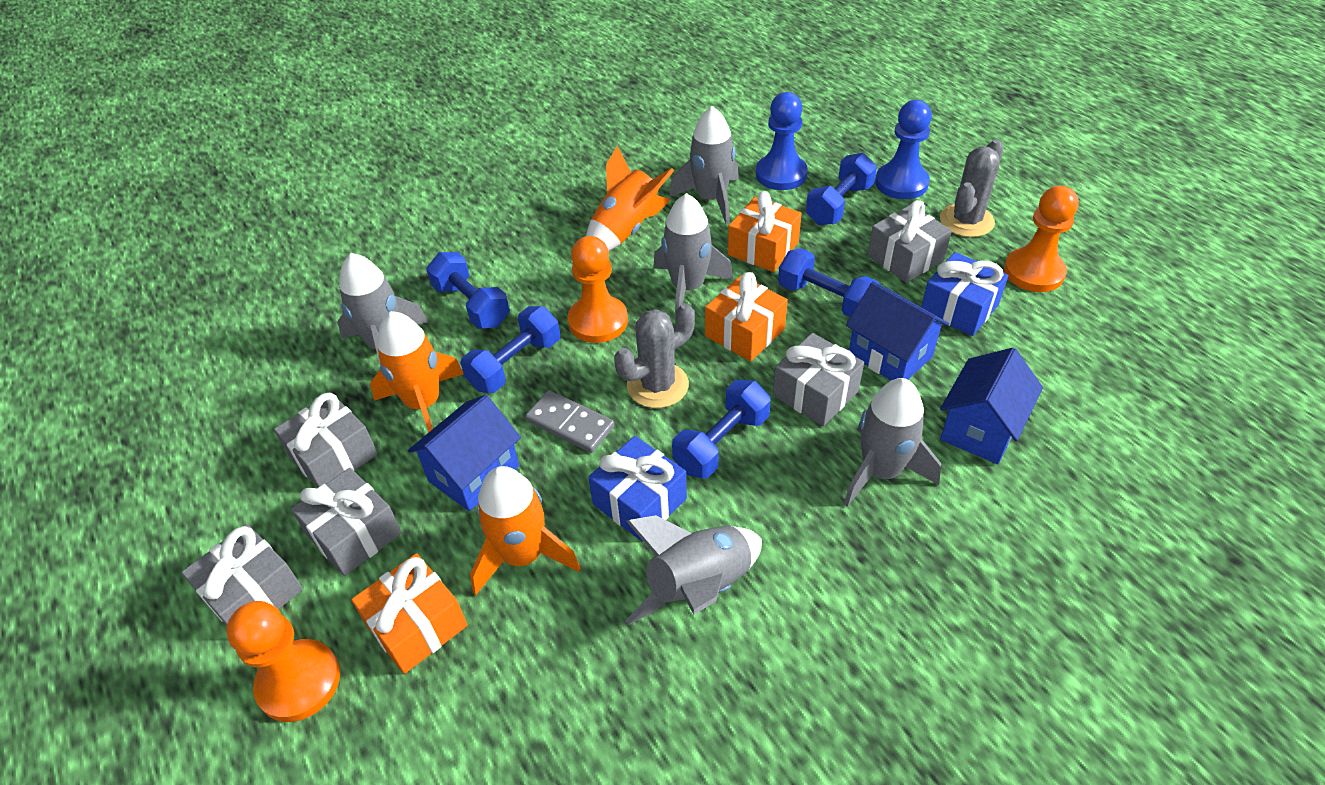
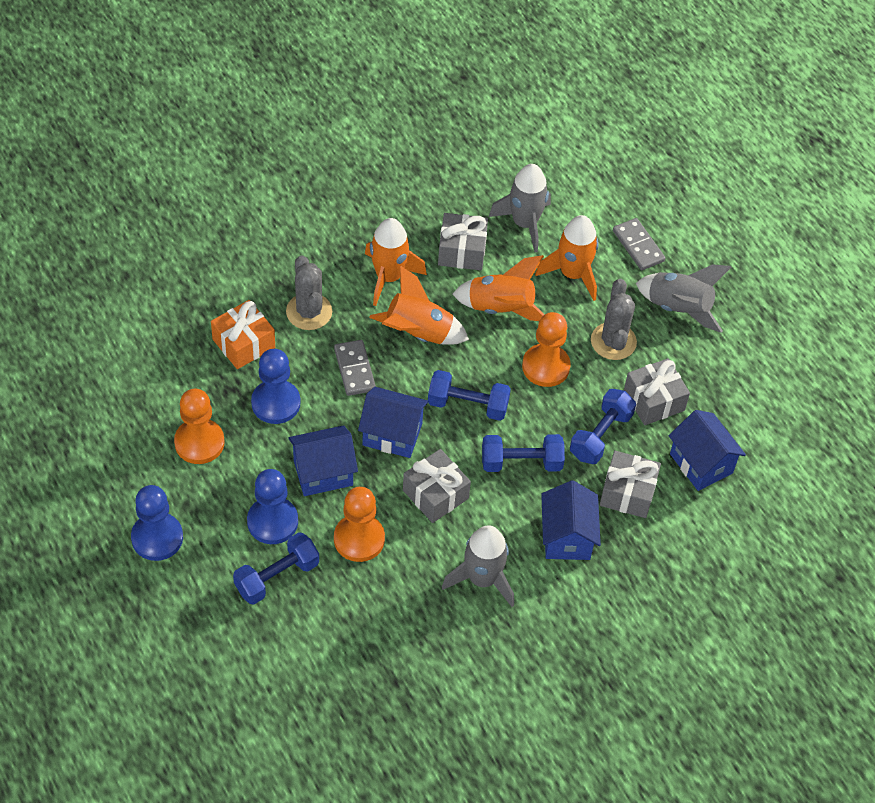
blue dumbbell: [426,252,510,329] [461,306,560,393] [672,380,771,478] [778,248,879,317] [806,153,877,225] = 5 -> [233,532,319,605] [428,370,511,421] [482,434,565,472] [570,389,636,464] = 4
blue gift: [588,436,687,541] [921,252,1008,336] = 2 -> none = 0
blue house: [408,395,521,511] [846,281,949,381] [940,348,1043,464] = 3 -> [288,425,358,496] [358,387,428,458] [541,480,601,560] [668,410,746,491] = 4
blue pawn: [756,92,808,190] [875,100,932,199] = 2 -> [131,485,183,561] [247,469,298,544] [251,349,300,424] = 3
grey domino: [525,390,615,453] = 1 -> [334,340,376,396] [613,218,665,270] = 2
grey gift: [181,524,303,625] [274,393,378,488] [291,468,402,576] [773,333,864,426] [867,200,952,283] = 5 -> [403,449,471,523] [438,213,488,270] [600,451,661,518] [624,358,690,425] = 4
grey rocket: [337,253,428,366] [625,515,762,625] [653,193,733,320] [669,106,739,225] [844,378,941,507] = 5 -> [442,525,514,607] [489,164,551,252] [636,265,731,333] = 3
orange gift: [351,553,468,674] [705,272,788,361] [728,191,802,272] = 3 -> [211,300,275,369] = 1
orange rocket: [370,311,464,432] [470,466,580,595] [586,146,675,251] = 3 -> [365,218,427,306] [369,266,469,345] [453,255,544,321] [535,215,599,301] = 4

